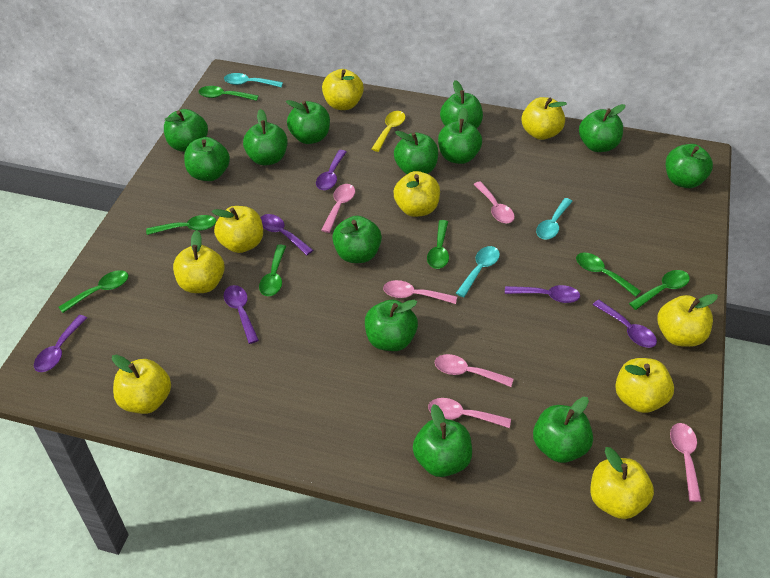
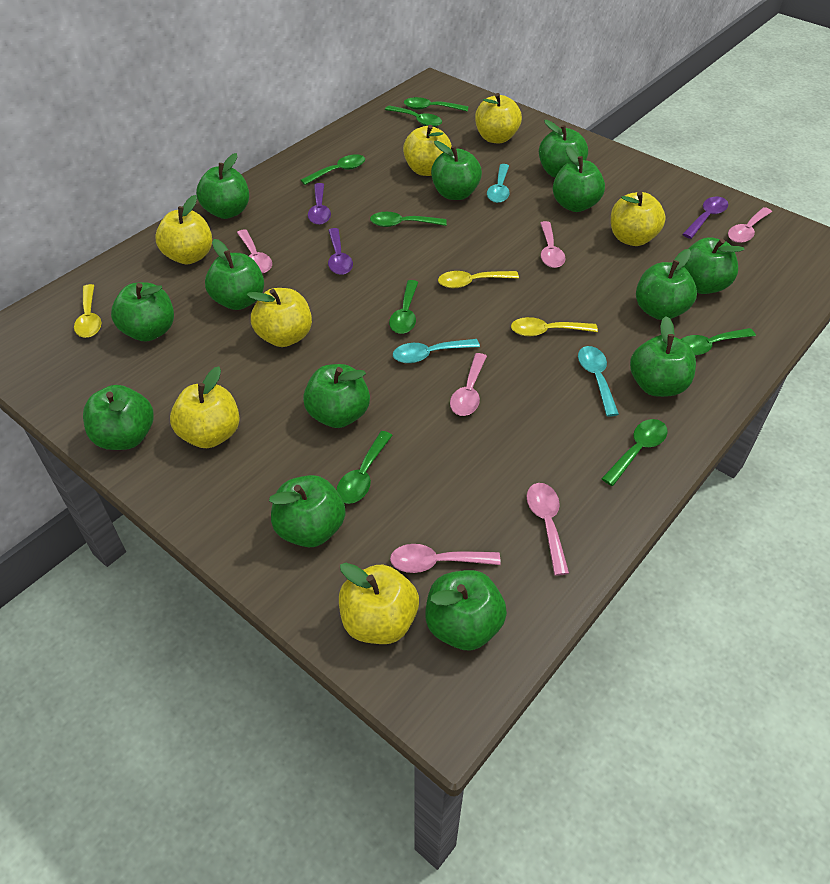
green spoon: [59,270,129,313] [146,215,216,235] [199,86,259,101] [259,245,286,296] [427,220,449,269] [576,253,641,297] [629,270,690,310] = 7 -> [301,154,365,185] [337,431,393,504] [370,212,447,227] [385,105,442,127] [389,280,418,334] [404,97,468,112] [601,419,668,486] [681,328,756,356] = 8
purple spoon: [34,315,87,372] [224,285,259,344] [260,214,313,255] [316,150,346,190] [505,285,580,303] [592,300,657,348] = 6 -> [308,183,331,225] [328,228,353,275] [682,196,728,239] = 3
yellow apple: [112,354,171,414] [173,230,225,293] [211,206,263,253] [322,69,364,110] [394,171,440,217] [522,97,567,140] [590,447,654,519] [615,358,674,413] [658,294,718,347] = 9 -> [156,195,212,265] [170,366,240,448] [247,288,312,347] [339,563,419,644] [403,125,452,176] [475,93,522,143] [611,191,666,246] = 7
yellow spoon: [372,111,405,152] = 1 -> [74,284,102,338] [438,271,519,288] [511,317,598,337] = 3

